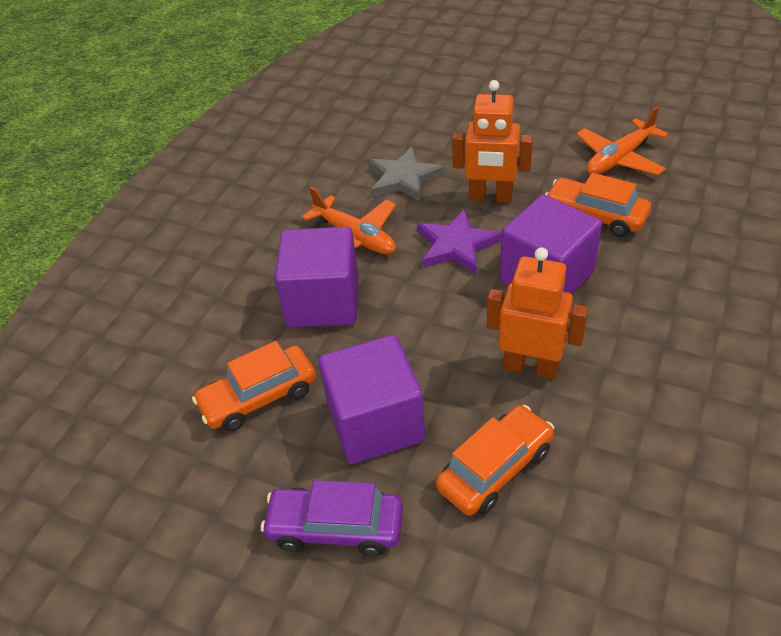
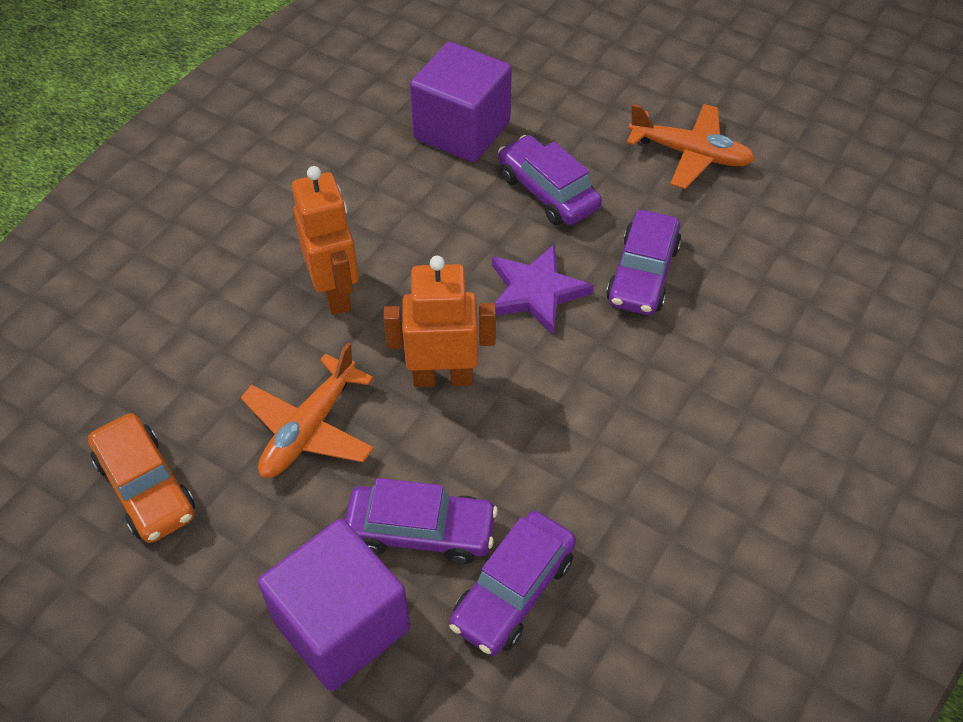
grey star: [369,147,445,202] = 1 -> none = 0
orange car: [192,341,316,432] [436,405,554,516] [545,173,651,237] = 3 -> [88,413,195,543] = 1
purple car: [261,480,403,556] = 1 -> [345,478,498,564] [449,511,576,656] [498,135,602,225] [606,210,681,315] = 4
purple cube: [274,227,359,327] [318,335,425,464] [500,195,602,294] = 3 -> [258,519,410,691] [410,42,512,162] = 2

